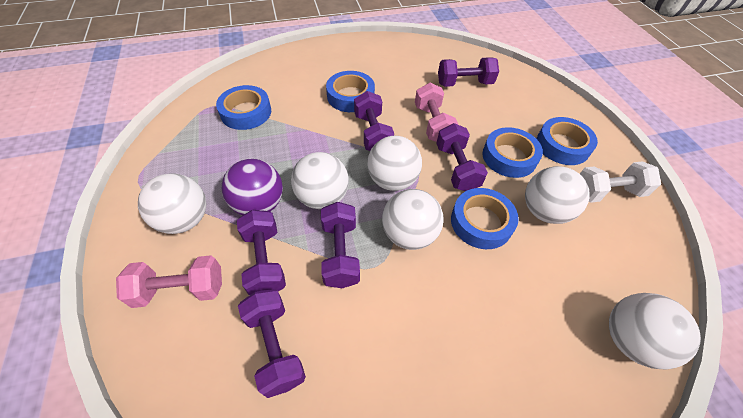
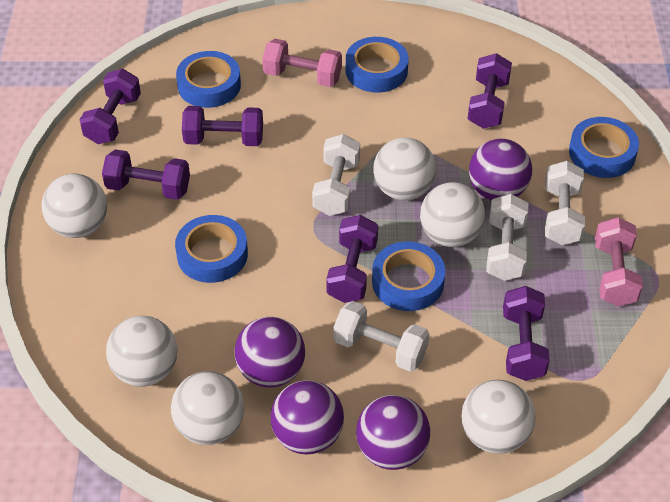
purple ball: [222,159,283,215] = 1 -> [234,317,305,387] [271,380,344,454] [356,395,430,470] [469,139,532,201] = 4
white dumbbell: [580,161,661,203] = 1 -> [312,134,360,216] [334,301,429,372] [486,194,528,281] [545,161,585,245] = 4

